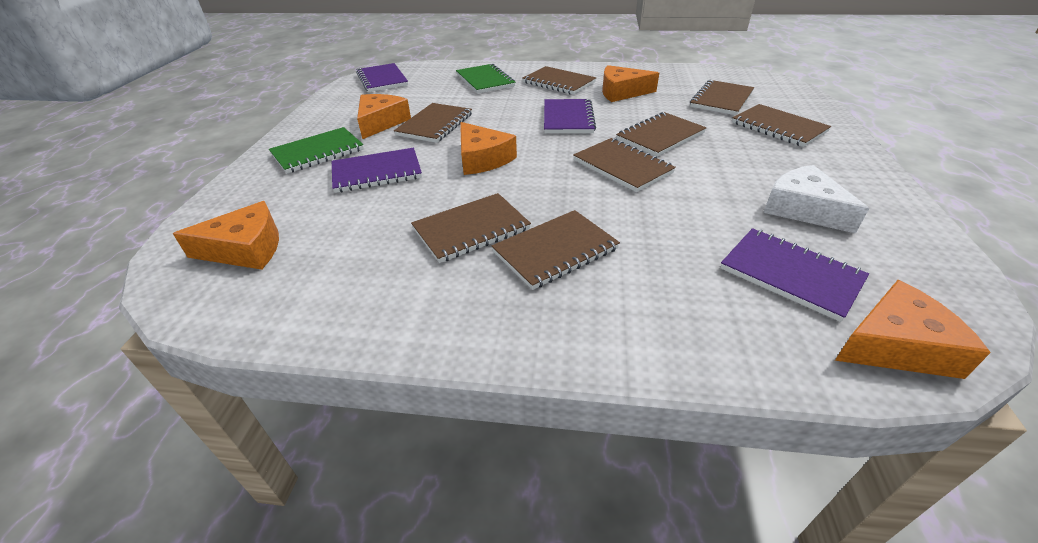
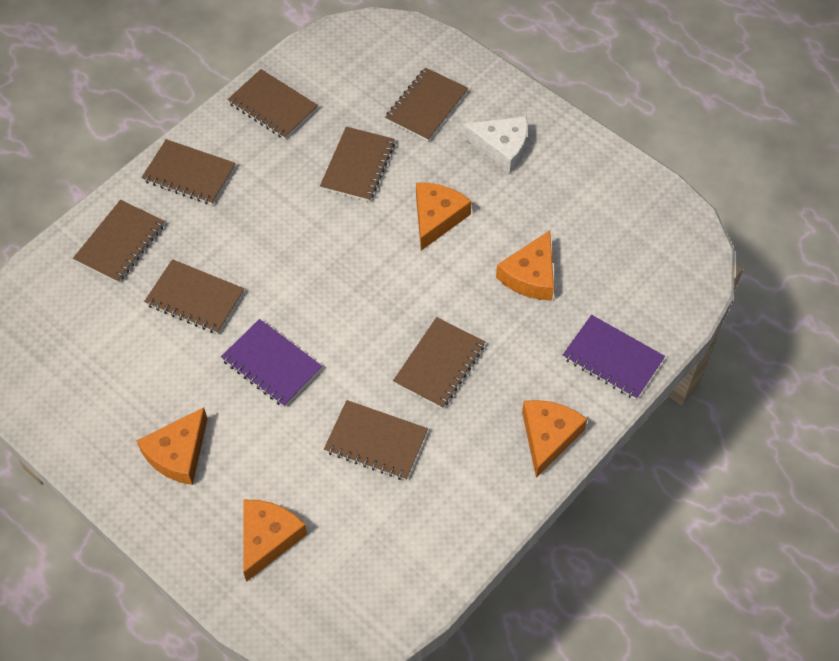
green notebook: [269,127,364,174] [456,64,515,94] = 2 -> none = 0
purple notebook: [332,148,422,193] [356,63,408,92] [544,99,596,133] [720,228,869,322] = 4 -> [221,319,322,407] [563,315,665,400] = 2

